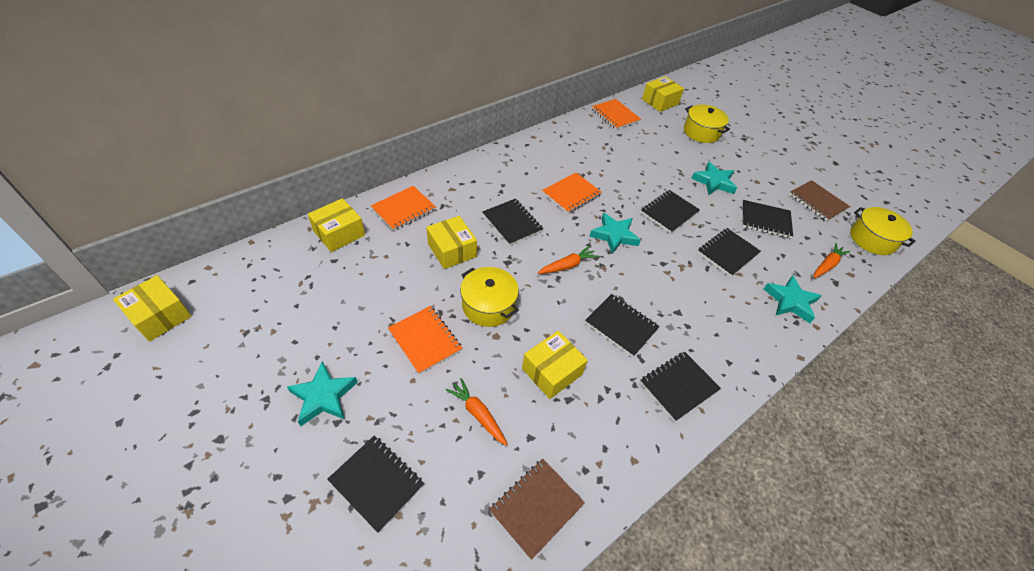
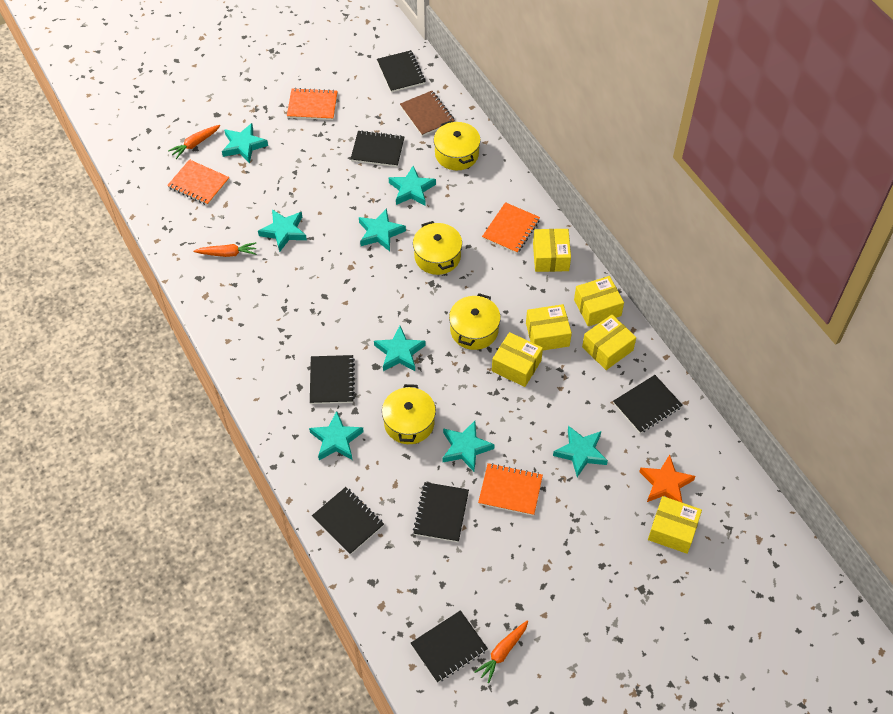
brown notebook: [489,459,585,560] [789,180,850,221] = 2 -> [400,91,455,136] = 1
orange star: none = 0 -> [639,455,696,503] = 1
turquoise star: [287,361,358,426] [589,213,641,254] [691,162,737,195] [764,275,822,323] = 4 -> [222,123,268,163] [258,209,307,252] [309,411,364,460] [359,208,406,252] [374,326,426,371] [389,166,436,206] [442,421,495,472] [553,426,608,477] = 8
yellow box: [113,275,192,342] [308,198,365,252] [426,216,477,269] [522,331,588,399] [642,76,684,112] = 5 -> [492,332,543,387] [526,304,572,350] [533,229,571,272] [574,276,624,326] [582,315,636,370] [648,496,702,554] = 6
yellow pot: [460,267,519,327] [684,104,730,143] [850,207,915,255] = 3 -> [382,384,436,444] [413,221,462,275] [434,121,481,170] [449,293,501,350] = 4

